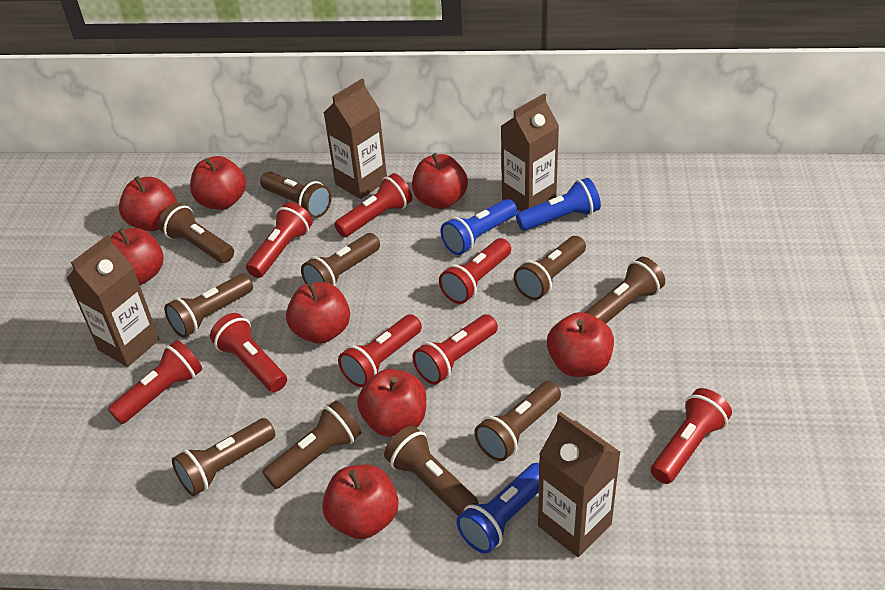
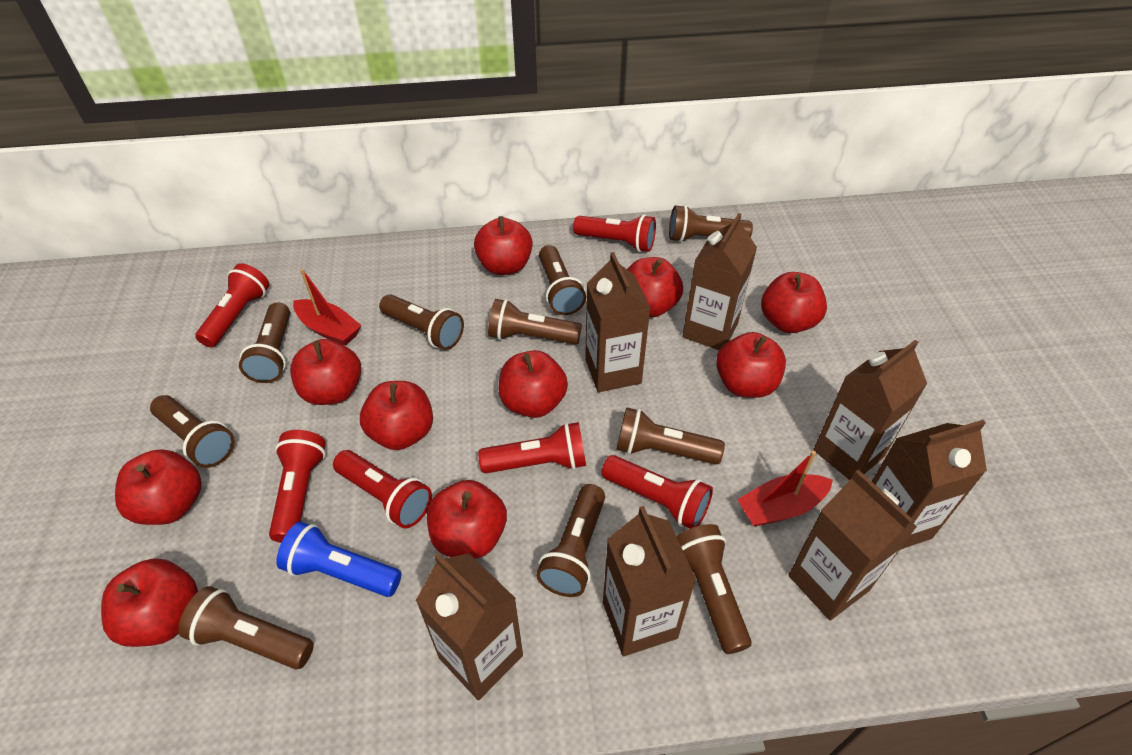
blue flashlight: [440,199,517,255] [457,463,540,554] [516,178,601,231] = 3 -> [276,522,402,597] = 1
brown carton: [67,235,159,367] [324,78,387,199] [501,93,559,211] [538,412,621,557] = 4 -> [416,553,523,700] [585,252,650,392] [603,506,696,657] [682,213,757,350] [789,469,917,620] [813,340,927,480] [872,420,987,550] = 7
red apple: [110,228,163,285] [119,176,177,231] [190,156,246,210] [286,282,350,344] [322,465,399,539] [357,369,426,437] [412,153,468,209] [547,312,614,377] = 8 -> [101,558,198,647] [115,449,202,525] [290,339,361,405] [360,381,433,450] [427,480,507,559] [474,216,532,275] [498,350,568,418] [627,257,683,317] [716,332,786,398] [761,272,827,333] = 10
red boat: none = 0 -> [293,269,362,346] [737,451,833,527] = 2
red flashlight: [108,340,202,424] [210,313,287,392] [246,202,313,278] [334,173,412,237] [338,314,422,387] [412,315,498,385] [439,238,511,304] [651,388,732,484] = 8 -> [195,263,269,347] [269,430,326,543] [333,450,432,529] [478,422,586,473] [573,214,656,252] [601,455,713,529] = 6

